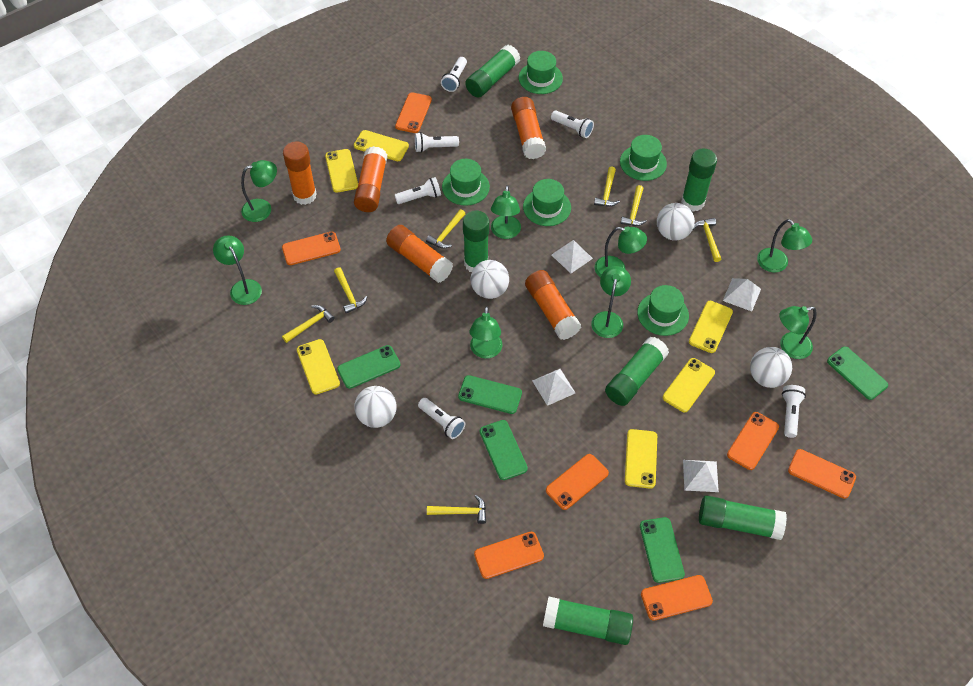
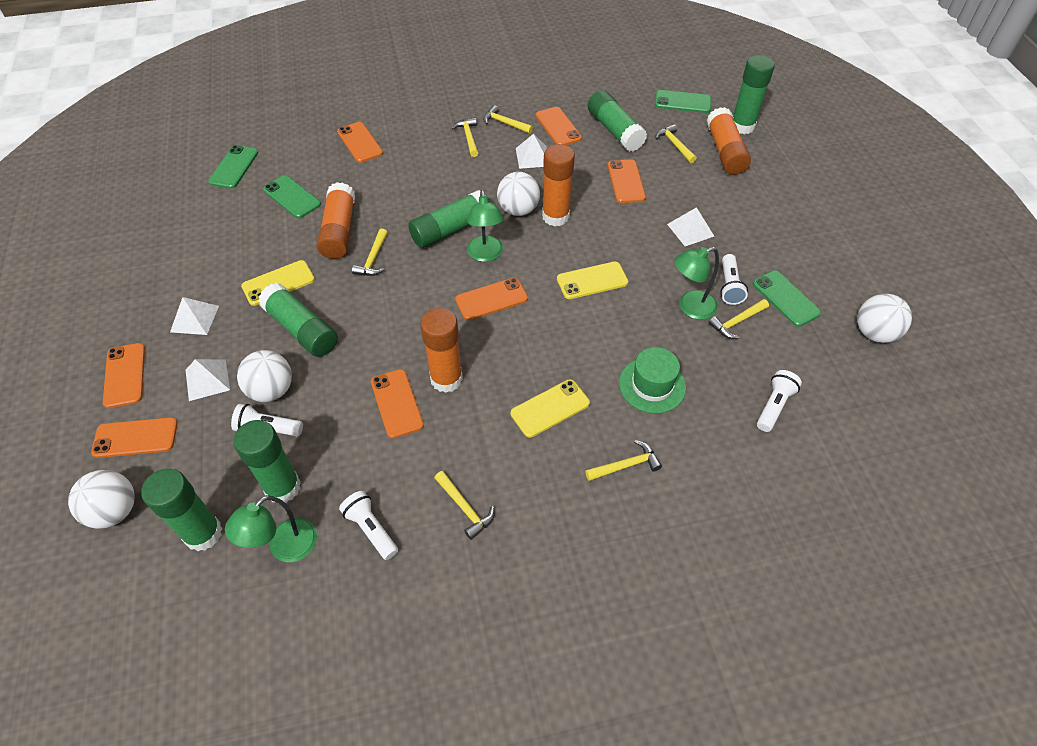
green hat: [442,159,490,206] [519,51,563,94] [523,179,571,226] [620,135,667,181] [637,285,689,336] = 5 -> [619,347,686,413] = 1
green lamp: [213,236,262,305] [241,160,277,222] [470,306,502,359] [491,185,521,239] [591,266,631,338] [594,226,647,278] [757,219,812,272] [779,306,817,359] = 8 -> [225,495,317,562] [467,190,503,262] [674,247,719,320] = 3
green phone: [337,345,401,389] [458,375,522,414] [480,420,528,480] [640,517,685,583] [827,346,888,400] = 5 -> [208,145,258,189] [263,175,321,218] [655,90,711,113] [753,270,821,327] = 4
orange glue stick: [283,142,317,205] [354,146,387,212] [386,225,453,283] [511,97,546,159] [525,270,581,340] = 5 -> [317,182,355,259] [420,308,463,393] [542,144,575,226] [707,107,751,175] = 4
white flashlight: [395,177,441,204] [415,132,459,153] [418,398,465,439] [441,57,467,92] [551,110,594,138] [782,385,806,438] = 6 -> [231,404,303,436] [339,491,398,560] [720,254,748,305] [757,370,802,432] = 4
yellow phone: [297,339,340,394] [325,149,358,193] [354,130,409,161] [625,429,657,489] [663,358,715,412] [689,301,733,353] = 6 -> [241,260,315,306] [511,379,590,438] [557,262,628,299] = 3

